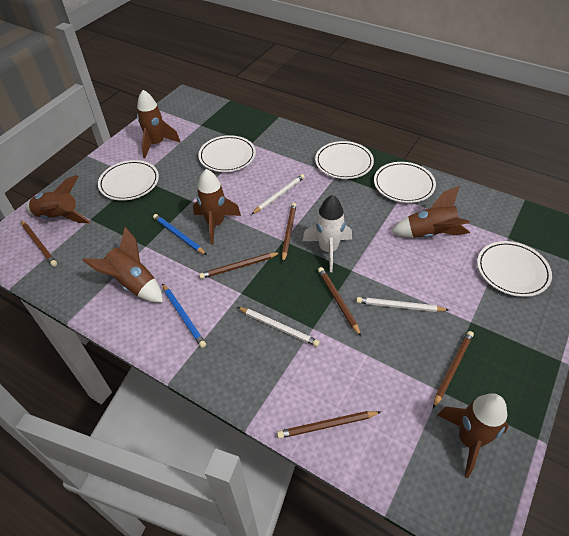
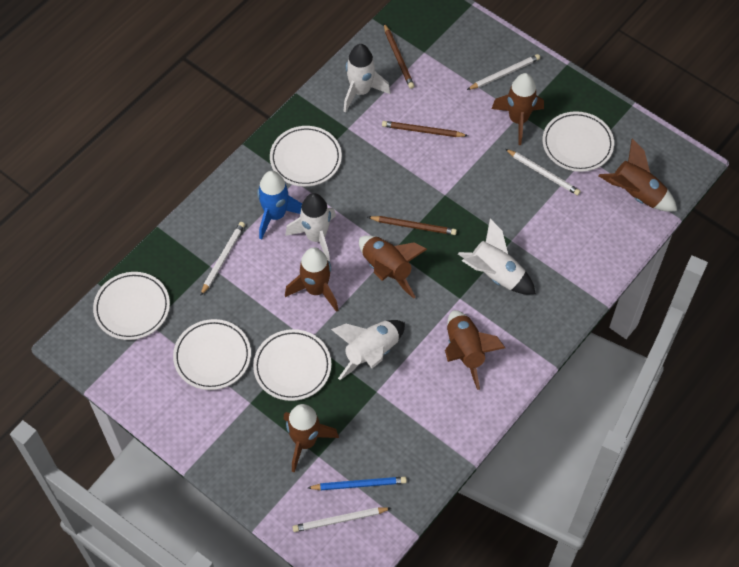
blue pencil: [153,214,207,255] [162,283,206,348] = 2 -> [308,477,407,490] = 1
blue rocket: none = 0 -> [257,171,302,240] = 1
brown pencil: [21,220,57,266] [199,252,281,279] [277,411,380,439] [282,203,296,262] [318,267,361,336] [433,331,474,408] = 6 -> [368,216,457,235] [382,121,468,137] [384,24,414,89] = 3
white pencil: [237,307,320,347] [252,174,305,214] [356,297,448,312] = 3 -> [200,222,245,296] [292,507,391,532] [467,54,540,90] [505,149,580,195] = 4
white rocket: [302,195,352,272] = 1 -> [285,193,336,262] [331,320,405,380] [344,44,390,112] [458,219,536,294] = 4

